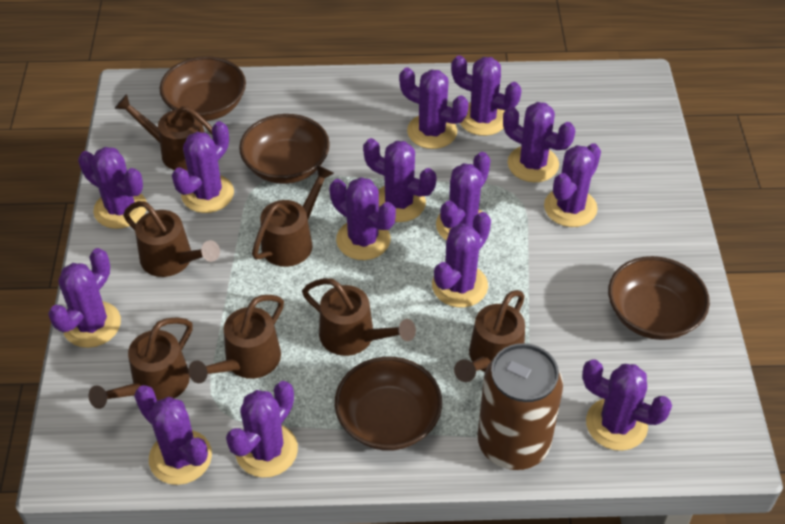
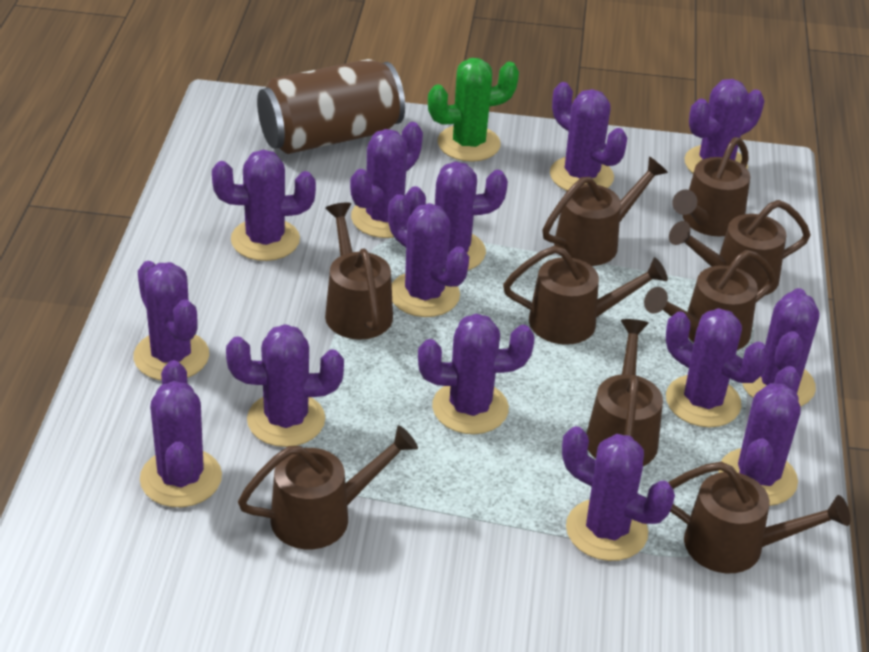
brown bowl: [160,56,246,121] [239,114,330,184] [335,357,442,451] [608,256,710,340] = 4 -> none = 0
brown watering can: [89,317,193,409] [115,94,212,171] [123,201,220,277] [188,295,284,383] [252,164,334,267] [302,278,416,356] [454,290,525,382] = 7 -> [238,425,418,549] [325,202,393,340] [503,246,668,345] [542,156,668,266] [586,319,663,466] [644,250,776,350] [668,461,850,573] [669,200,811,295] [672,137,750,237] = 9
green cactus: none = 0 -> [428,58,519,162] = 1

